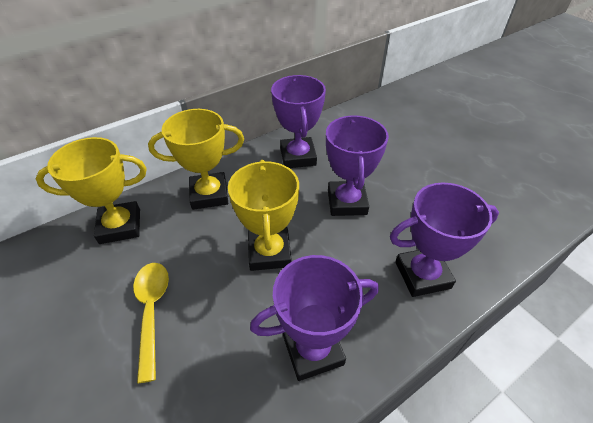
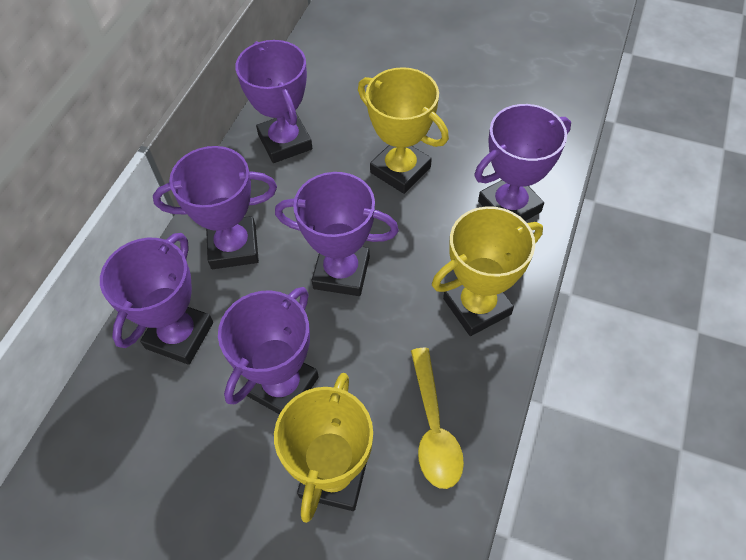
purple trophy: [250,255,379,381] [271,75,326,168] [326,115,389,216] [390,183,499,297] = 4 -> [100,233,213,365] [153,146,277,269] [218,287,319,415] [235,40,313,163] [275,172,399,296] [475,104,571,221] = 6

